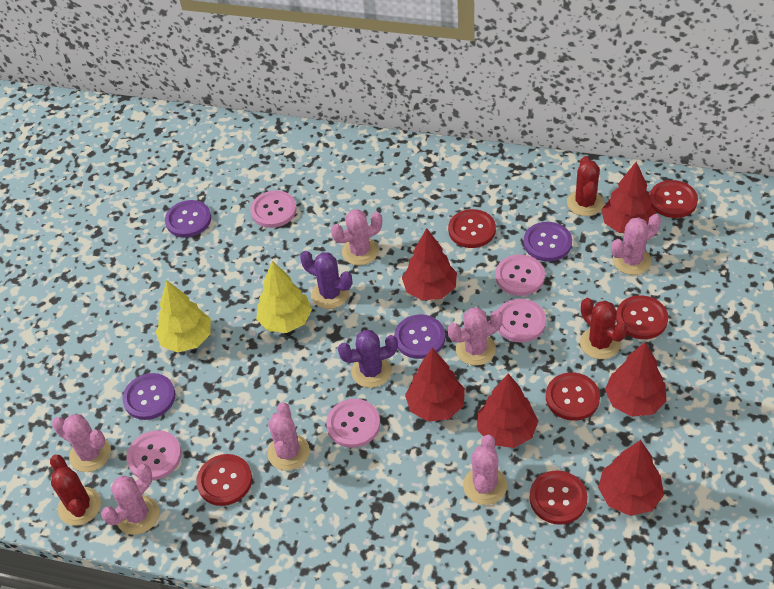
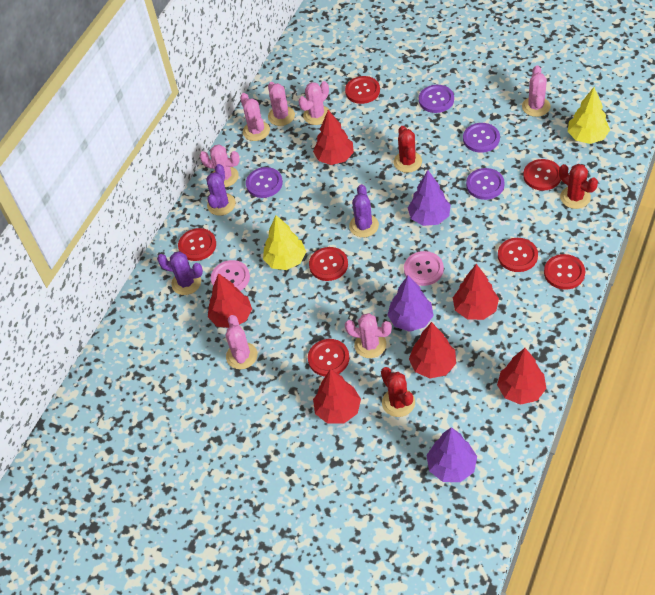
pink button: [126,430,182,480] [250,191,297,228] [326,399,380,448] [495,254,545,296] [498,299,546,343] = 5 -> [211,260,250,291] [404,251,444,286] = 2
purple cactus: [300,251,352,309] [338,330,398,388] = 2 -> [157,251,203,295] [206,164,236,216] [349,184,379,237] = 3
purple tree: none = 0 -> [387,275,434,332] [408,170,451,226] [427,427,477,482] = 3
red button: [196,454,252,506] [448,209,496,248] [530,470,587,525] [546,372,600,421] [616,295,668,339] [650,180,698,218] = 6 -> [178,228,216,261] [308,339,349,376] [309,247,348,281] [345,76,380,104] [498,238,538,272] [523,159,561,191] [544,254,585,290] = 7

